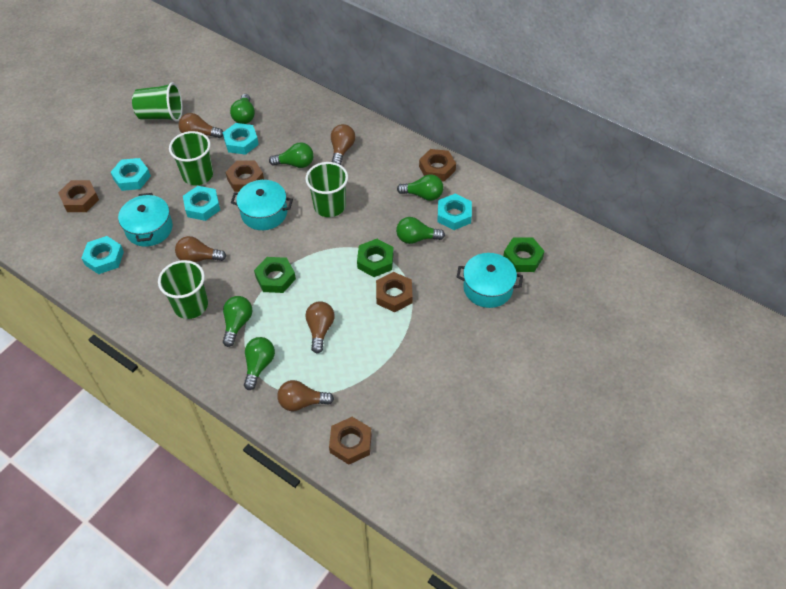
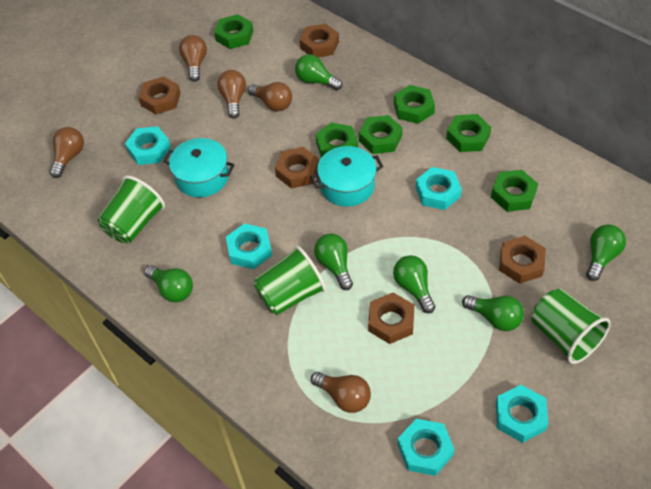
green cup: [132,82,183,122] [158,260,208,319] [169,131,213,186] [305,162,348,217] = 4 -> [97,176,165,243] [253,246,326,315] [531,289,611,364] = 3
green nut: [254,257,296,293] [357,239,393,277] [503,237,544,272] = 3 -> [214,14,253,49] [315,122,358,158] [359,115,403,154] [394,85,435,124] [446,114,491,152] [491,170,538,212] = 6
turquoise pot: [118,193,173,247] [231,180,293,230] [457,253,523,308] = 3 -> [163,138,235,197] [310,146,383,207] = 2

